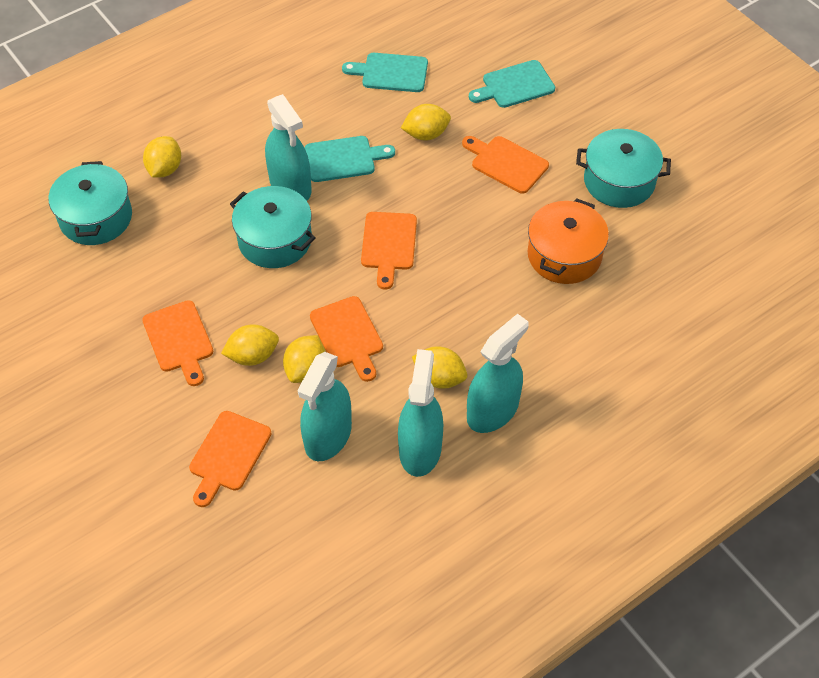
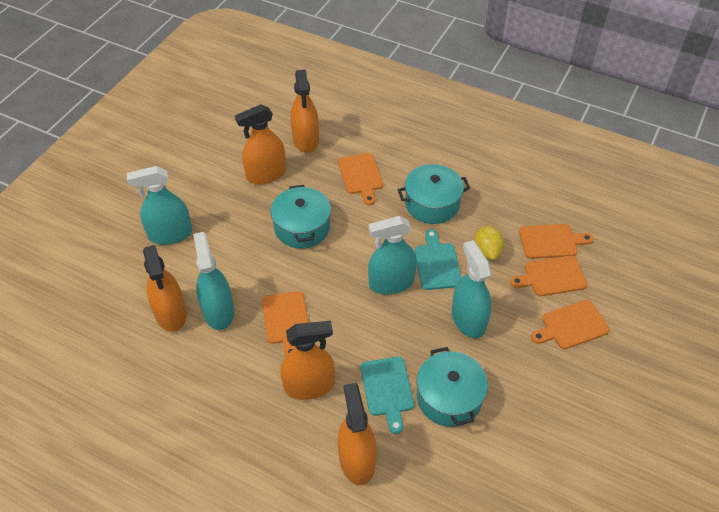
orange pot: [527,198,609,284] = 1 -> none = 0
orange spray bottle: none = 0 -> [143,245,187,332] [235,104,286,185] [280,321,335,400] [291,69,319,153] [338,383,376,485] = 5
turquoise cutting board: [305,136,395,182] [342,53,428,92] [469,60,555,108] = 3 -> [361,357,414,434] [415,229,461,290] = 2
yellow lemon: [143,136,181,178] [221,324,279,366] [283,335,325,383] [401,104,451,141] [412,346,467,389] = 5 -> [474,226,504,260] = 1

